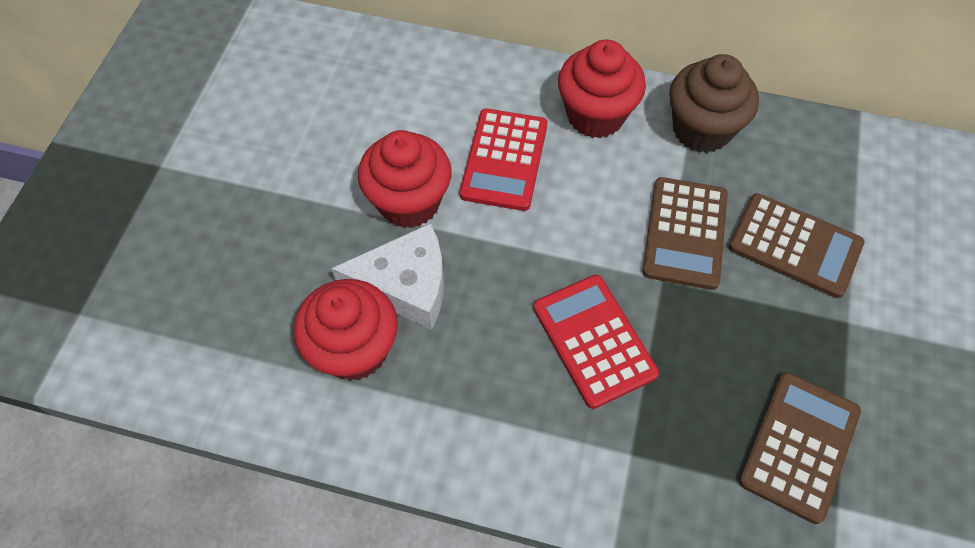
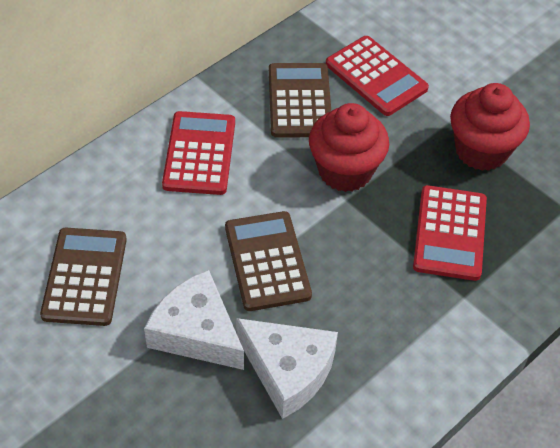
brown cupcake: [669,54,759,153] = 1 -> none = 0
red calculator: [460,108,548,211] [533,275,659,409] = 2 -> [162,111,235,195] [326,36,429,116] [413,185,487,281] = 3
red cupcake: [294,279,398,381] [358,130,451,228] [558,39,646,138] = 3 -> [309,103,389,192] [450,83,530,171] = 2
white cheese: [331,223,444,330] = 1 -> [144,270,244,370] [236,318,338,419] = 2

